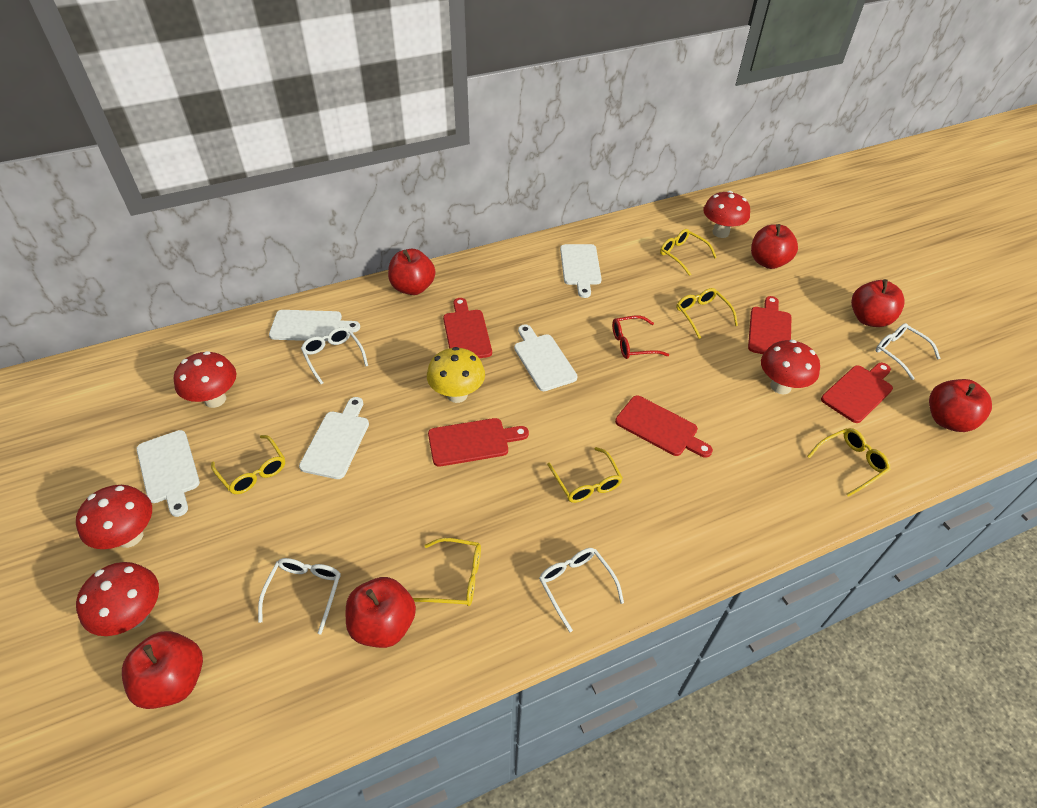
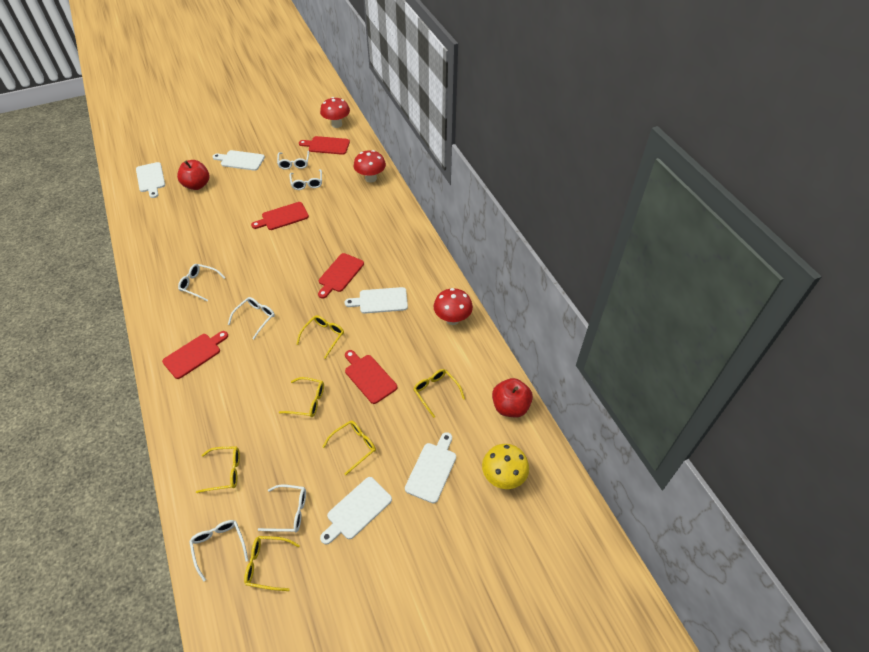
red apple: [122,631,203,709] [346,577,416,648] [388,249,435,295] [751,224,798,269] [851,279,905,327] [929,379,992,432] = 6 -> [177,160,209,190] [492,378,533,417] = 2
red glasses: [612,315,669,359] = 1 -> none = 0
red mushroom: [76,485,152,549] [76,562,159,636] [174,351,236,408] [703,191,750,238] [761,340,820,395] = 5 -> [320,97,350,128] [354,150,386,183] [434,288,473,325] = 3
white glasses: [258,558,341,634] [301,327,368,384] [539,548,624,632] [876,323,941,380] = 4 -> [178,264,225,301] [189,520,248,581] [228,297,275,339] [258,484,306,532] [277,151,309,169] [289,169,322,190] = 6

